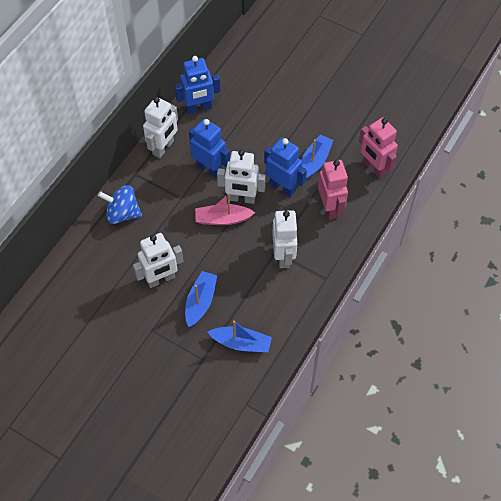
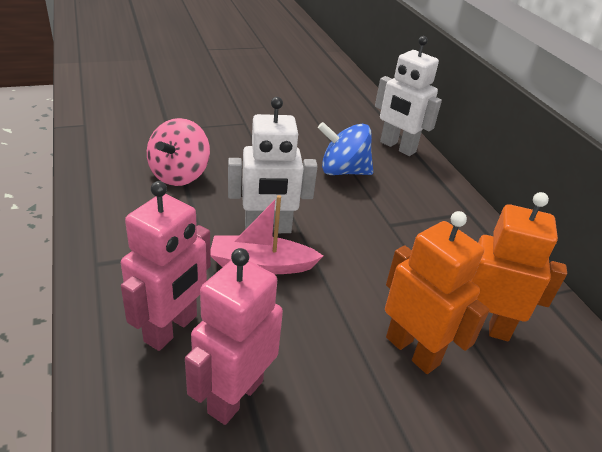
blue boat: [185,271,217,327] [208,320,272,352] [302,135,334,179] = 3 -> none = 0
blue robot: [174,56,220,114] [189,119,230,178] [264,138,307,197] = 3 -> none = 0
orange robot: none = 0 -> [385,211,490,374] [471,192,567,341] = 2
pink spinning top: none = 0 -> [147,118,210,186] = 1
white robot: [133,233,183,288] [143,97,178,158] [217,150,266,204] [272,210,298,268] = 4 -> [228,97,318,233] [375,36,442,156] = 2

